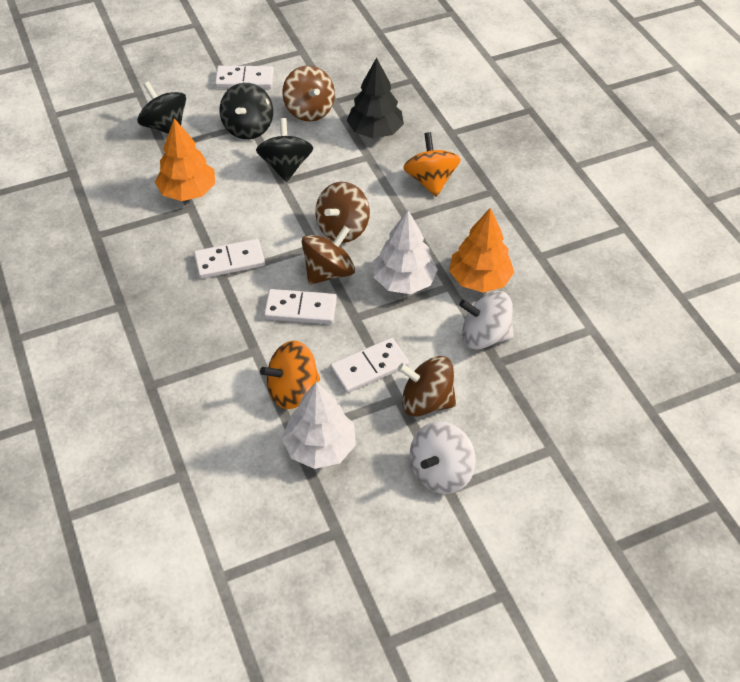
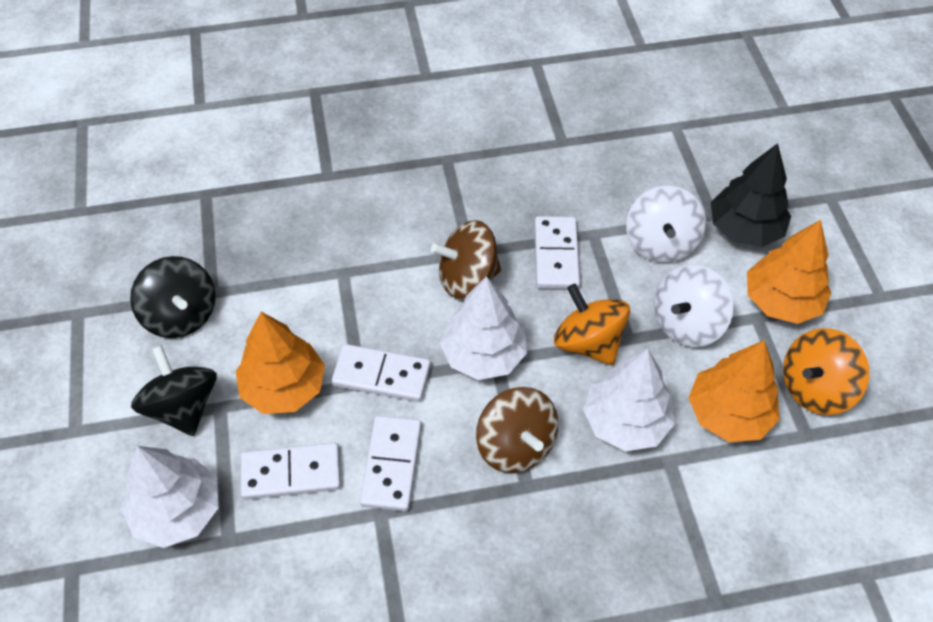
black spinning top: [137,81,186,134] [220,83,273,139] [256,118,313,182] = 3 -> [130,256,216,338] [131,345,217,436] = 2
brown spinning top: [282,65,335,122] [302,226,355,285] [315,182,370,243] [398,356,456,416] = 4 -> [431,220,501,298] [476,387,558,473] = 2
orange tree: [155,118,215,201] [449,208,514,293] = 2 -> [236,312,325,414] [688,340,780,442] [747,220,832,324] = 3
white tree: [282,381,356,469] [373,210,438,294] = 2 -> [121,446,218,548] [440,276,527,380] [583,349,675,452] = 3

